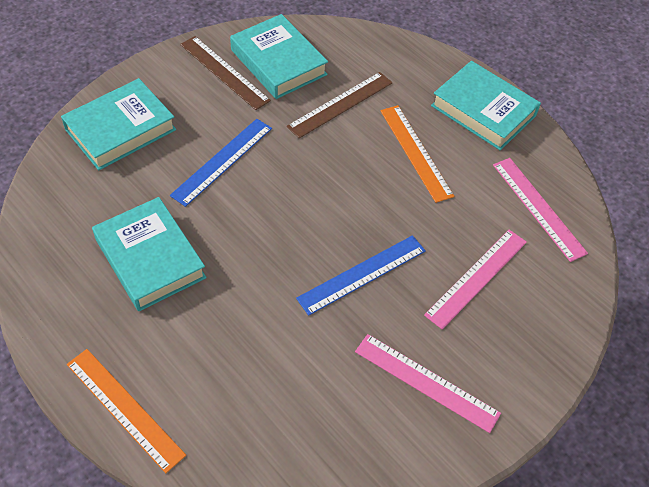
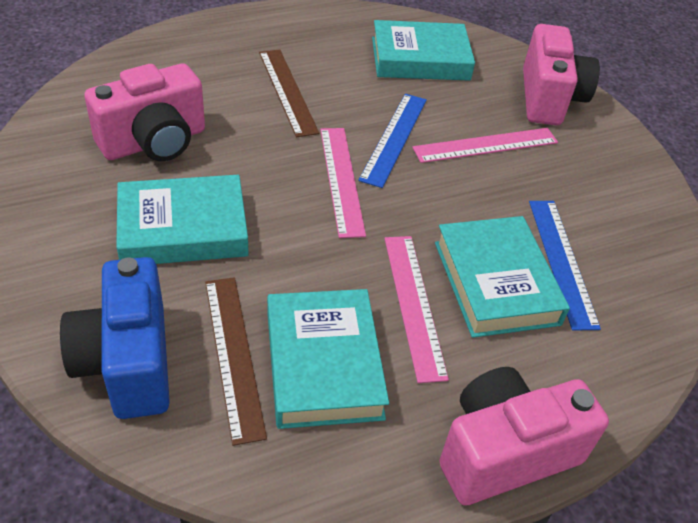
blue camera: none = 0 -> [60,257,170,419] = 1
orange ruler: [67,349,186,473] [380,105,454,203] = 2 -> none = 0
pink camera: none = 0 -> [84,63,205,161] [439,367,609,506] [523,24,600,125] = 3

